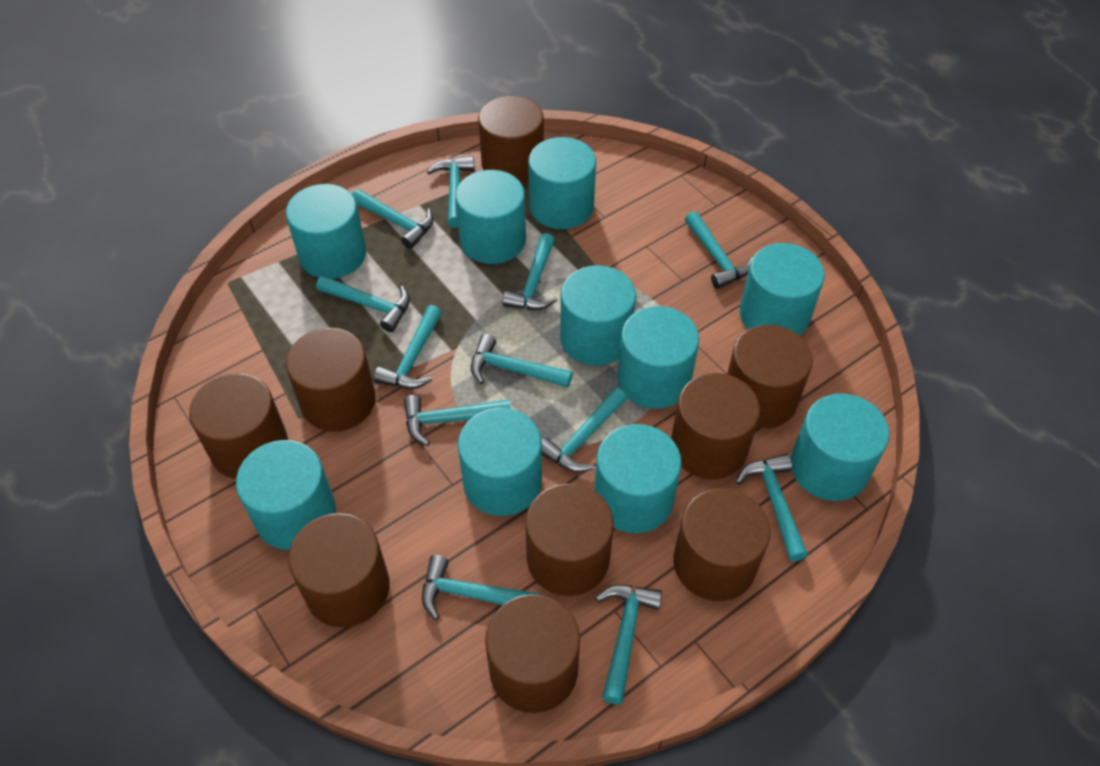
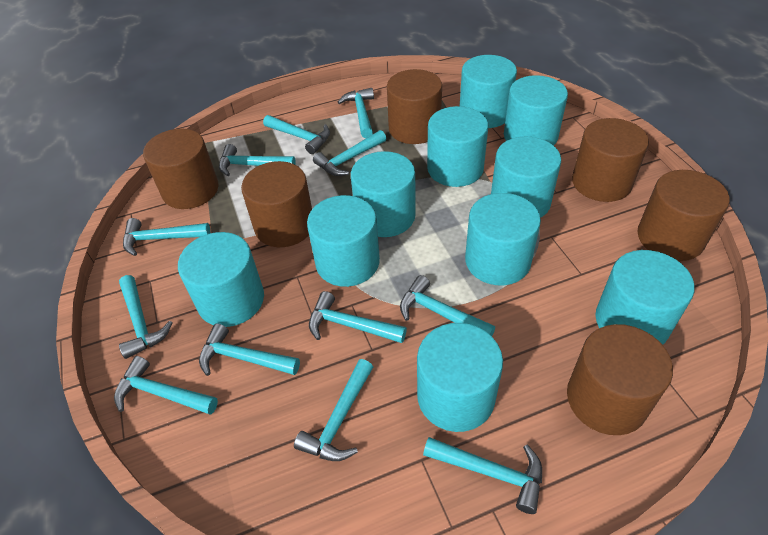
brown cylinder: [189,373,288,479] [286,328,376,432] [288,513,390,627] [478,96,544,184] [485,594,580,713] [525,484,614,596] [671,373,760,479] [673,488,771,601] [727,325,813,428] = 9 -> [143,129,219,209] [241,161,312,247] [387,69,442,144] [567,324,673,435] [572,118,649,202] [637,170,730,261] = 6

